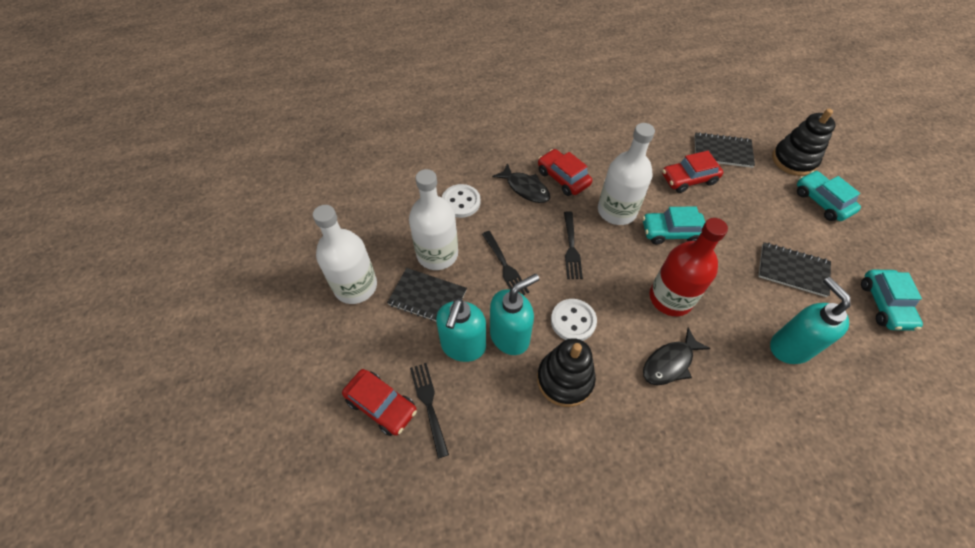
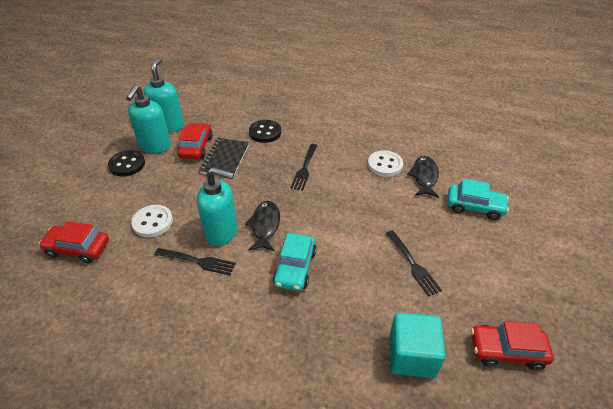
black button: none = 0 -> [108,150,145,177] [249,120,281,143] = 2
black notebook: [387,268,467,321] [695,132,755,168] [758,242,831,297] = 3 -> [199,138,249,176] = 1
black stacking toy: [537,338,596,407] [772,109,836,176] = 2 -> none = 0
red bottle: [650,218,728,316] = 1 -> none = 0
turquoise car: [642,207,705,245] [797,171,861,221] [861,270,923,331] = 3 -> [273,233,317,291] [447,179,509,220] = 2
turquoise cube: none = 0 -> [389,312,445,378] = 1
white bottle: [313,205,377,304] [409,169,458,270] [598,123,655,225] = 3 -> none = 0

